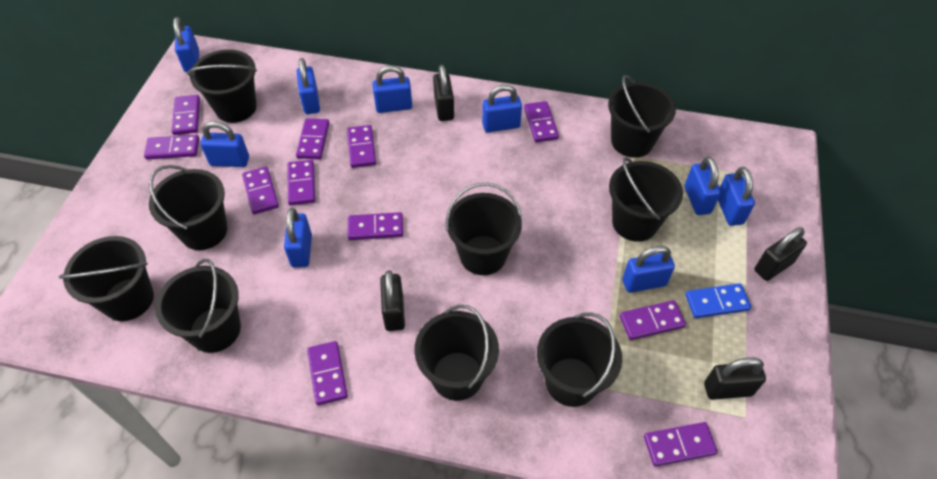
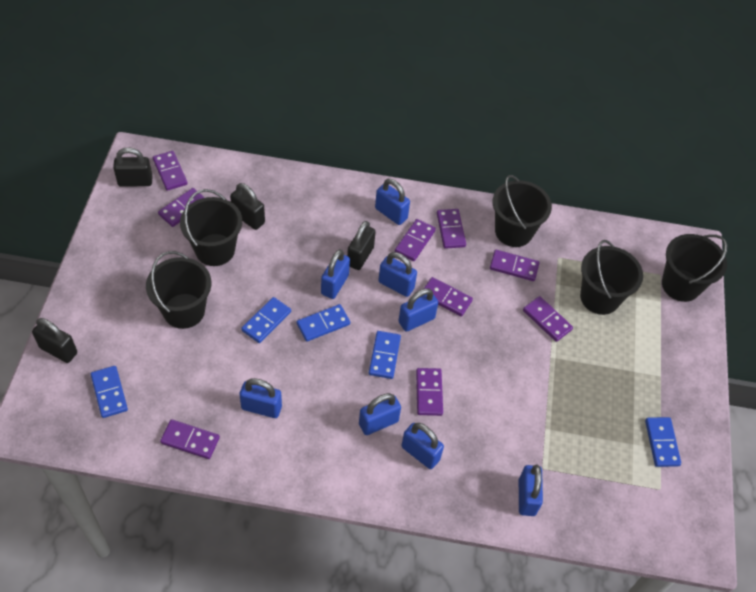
black bucket: [59,236,154,321] [149,165,228,250] [155,259,241,353] [187,49,257,123] [414,305,499,401] [446,183,522,275] [537,312,622,407] [608,75,676,158] [609,157,683,242] = 9 -> [146,251,211,329] [180,189,242,266] [493,175,552,247] [580,240,643,315] [662,234,727,302] = 5
blue domino: [685,283,751,318] = 1 -> [91,366,128,418] [241,297,291,343] [297,304,350,341] [369,331,401,379] [645,417,681,467] = 5
blue padlock: [173,17,199,72] [200,121,249,167] [284,208,312,268] [297,58,320,114] [372,66,412,113] [482,85,522,132] [622,246,675,293] [684,156,721,215] [718,167,755,226] = 9 -> [240,378,282,418] [321,249,350,299] [359,393,401,435] [375,179,410,225] [379,252,417,297] [399,288,438,332] [401,423,444,469] [519,464,543,516] = 8
purple domino: [144,135,199,160] [172,95,200,135] [242,167,279,215] [287,160,315,205] [296,118,329,159] [307,341,348,405] [347,125,376,168] [348,212,403,240] [524,101,559,142] [620,300,686,340] [644,422,718,467] = 11 -> [153,151,188,191] [158,188,205,227] [160,419,220,459] [395,219,436,261] [416,368,443,416] [424,277,473,317] [437,209,466,249] [490,250,539,281] [523,296,573,342] = 9

